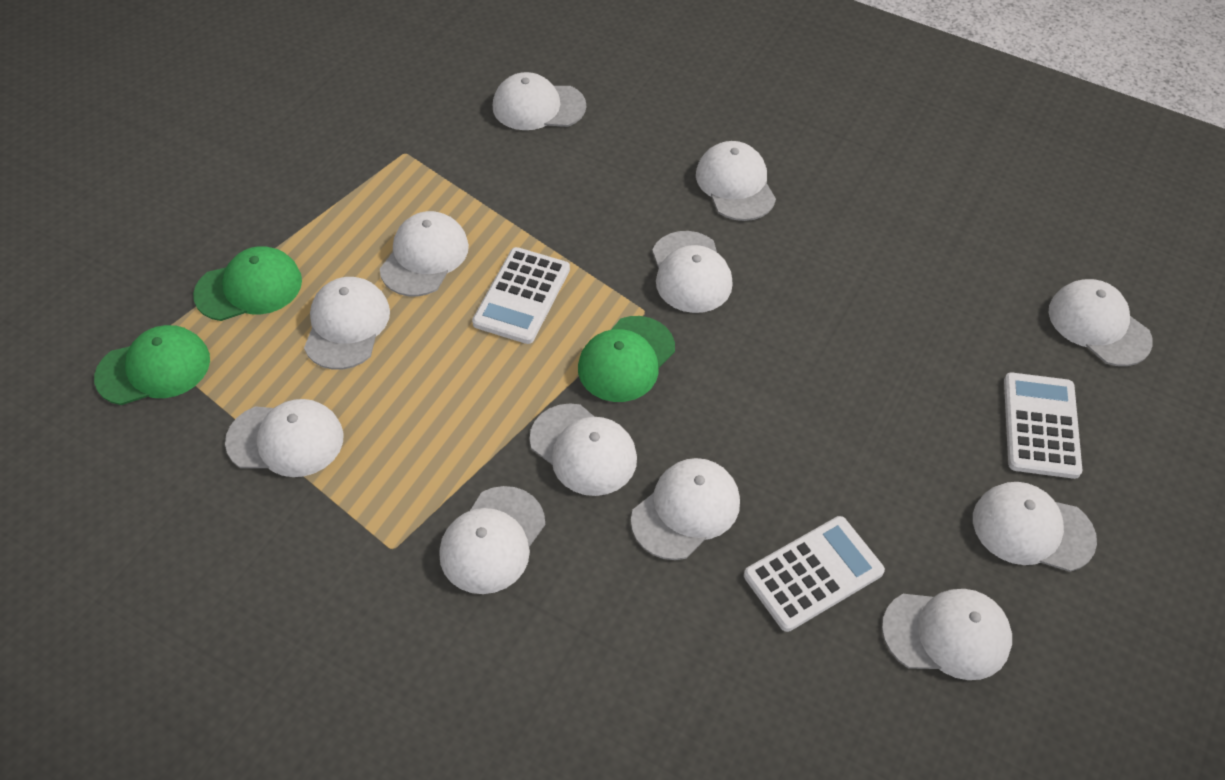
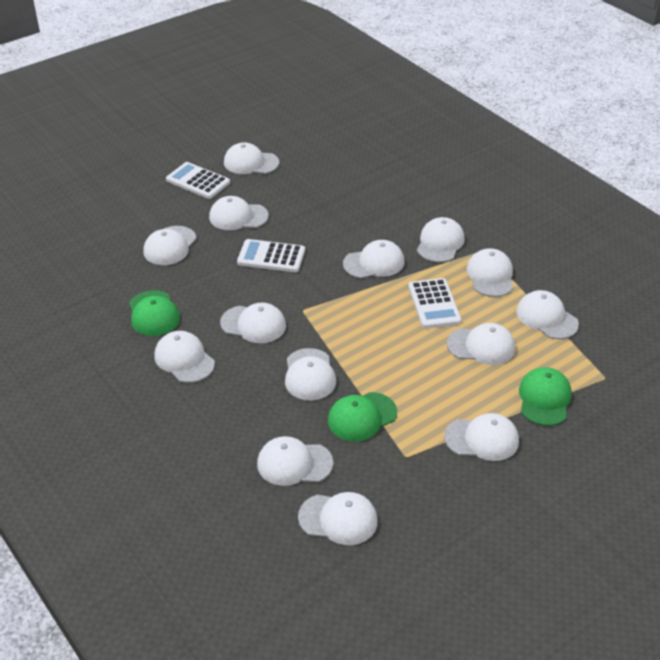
white cap: [225,399,344,477] [304,277,390,370] [380,211,469,296] [439,486,545,594] [493,72,586,130] [530,403,637,496] [631,458,740,560] [652,231,733,313] [696,141,776,221] [882,589,1012,680] [973,482,1097,572] [1049,279,1153,366] = 12 -> [143,226,197,265] [154,331,215,383] [209,196,269,230] [220,303,286,343] [224,142,279,174] [257,436,333,486] [285,348,336,400] [298,492,378,545] [343,240,405,278] [417,217,465,262] [444,413,519,461] [447,323,515,365] [467,248,513,297] [516,290,579,339] = 14

